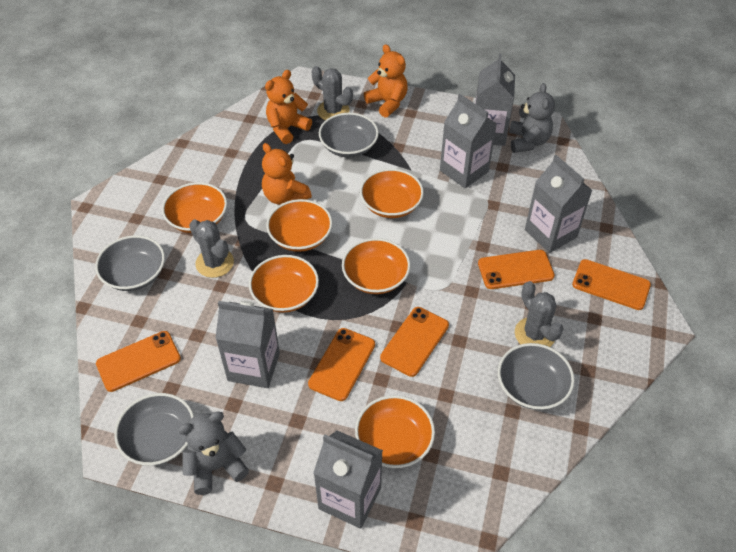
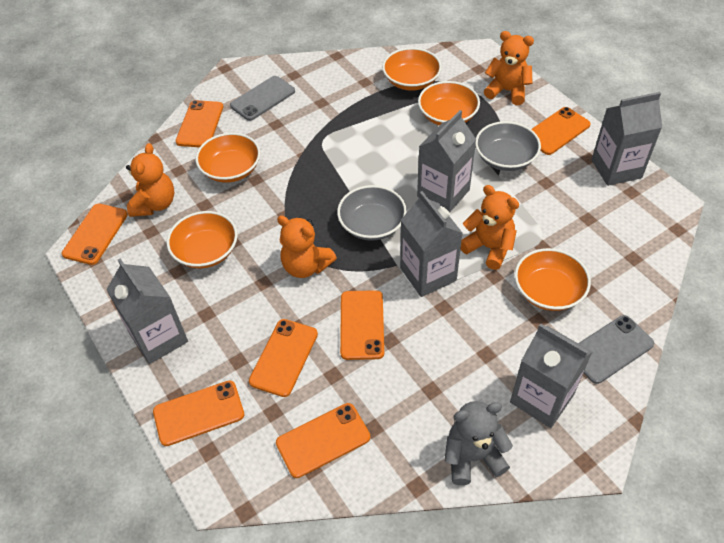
grey bowl: [95,235,165,291] [114,393,194,466] [319,113,379,158] [498,343,575,410] = 4 -> [337,185,407,241] [475,121,541,171] = 2
grey cactus: [189,219,234,278] [312,66,353,120] [515,281,563,347] = 3 -> none = 0
grey phone: none = 0 -> [230,76,295,121] [578,315,654,384] = 2
grey teddy bear: [178,411,249,495] [509,83,555,153] = 2 -> [444,401,513,485] = 1
orange bowl: [162,182,227,233] [249,255,319,313] [266,199,333,252] [342,238,411,294] [355,395,435,468] [360,169,424,218] = 6 -> [167,211,238,268] [195,133,260,183] [382,48,442,91] [418,81,480,125] [515,248,591,311] = 5
orange phone: [96,331,181,392] [308,328,375,401] [380,307,449,377] [478,250,555,289] [572,259,651,310] = 5 -> [62,204,128,265] [153,380,244,446] [176,100,224,147] [249,319,318,397] [276,403,370,478] [340,290,384,360] [531,107,591,155] = 7
orange teddy bear: [262,143,312,205] [265,70,312,144] [364,44,408,118] = 3 -> [126,143,174,217] [277,215,337,278] [461,185,519,270] [484,31,534,105] = 4

